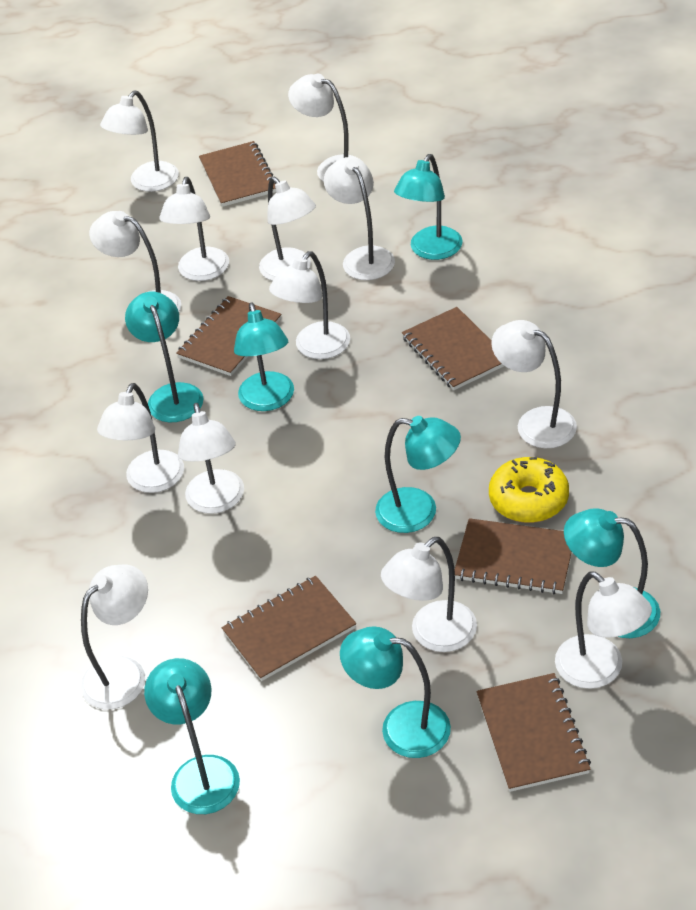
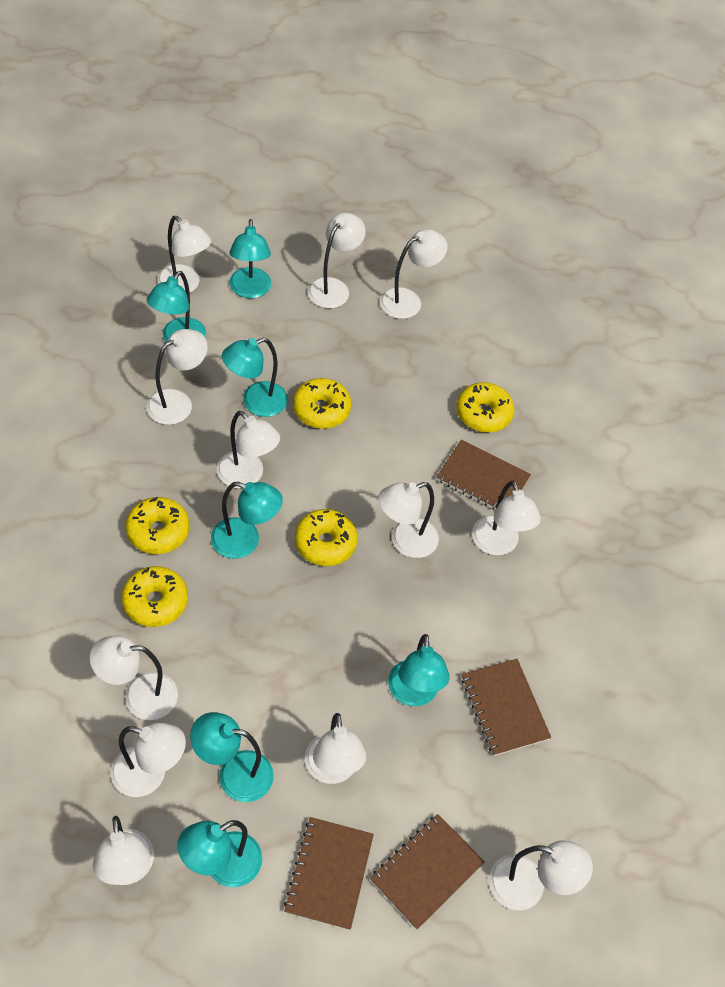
brown notebook: [176,296,282,376] [199,141,276,207] [221,576,356,681] [402,307,504,390] [455,518,572,594] [477,673,591,792] = 6 -> [284,817,374,930] [370,814,485,930] [436,439,531,510] [462,659,551,756] = 4
white lamp: [80,564,148,709] [89,211,181,312] [97,383,184,493] [100,91,179,192] [159,177,229,281] [178,403,244,514] [259,176,316,281] [269,251,350,359] [288,74,363,182] [324,157,395,280] [381,537,477,652] [491,320,577,448] [555,571,652,689] = 13 -> [90,636,178,720] [93,816,154,885] [111,723,186,797] [146,329,208,425] [157,216,211,293] [217,411,280,489] [305,713,366,784] [308,213,366,308] [378,482,439,558] [380,229,448,319] [472,480,541,556] [489,841,593,910] = 12
yellow donut: [489,457,569,523] = 1 -> [121,566,188,627] [126,497,189,554] [293,378,351,429] [295,509,358,566] [457,382,514,433] = 5

